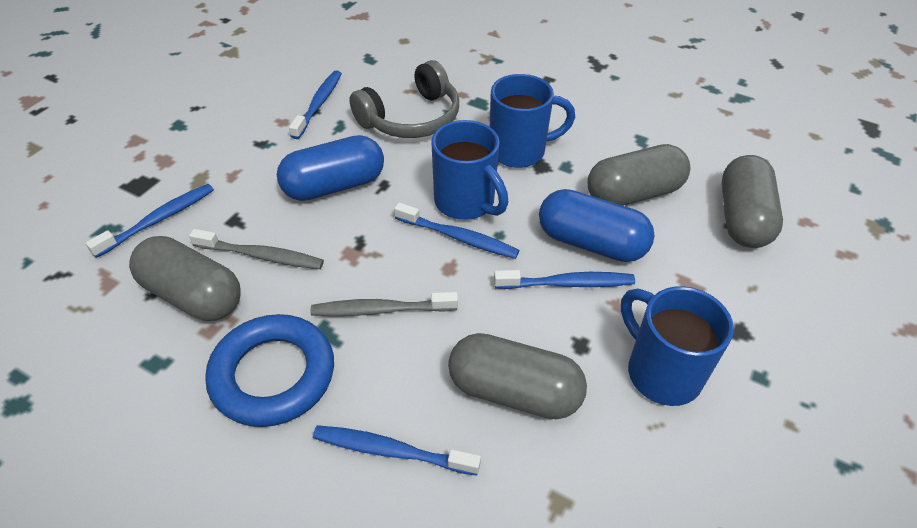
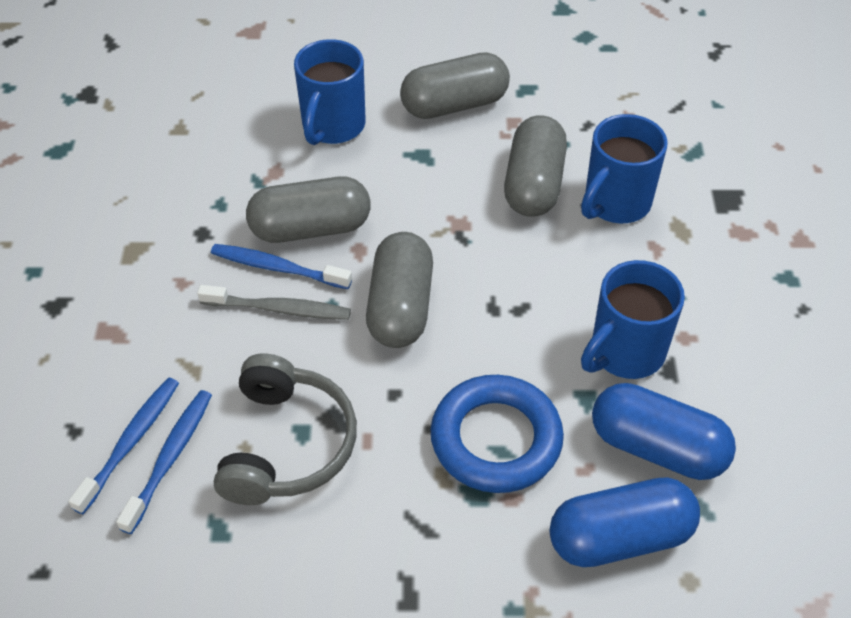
blue toothbrush: [85,184,214,258] [289,71,342,139] [313,425,481,476] [394,202,519,259] [494,270,635,289] = 5 -> [68,377,179,514] [116,390,212,534] [211,244,352,289] = 3
grey toothbrush: [189,229,324,269] [311,292,458,316] = 2 -> [197,285,351,320] = 1

